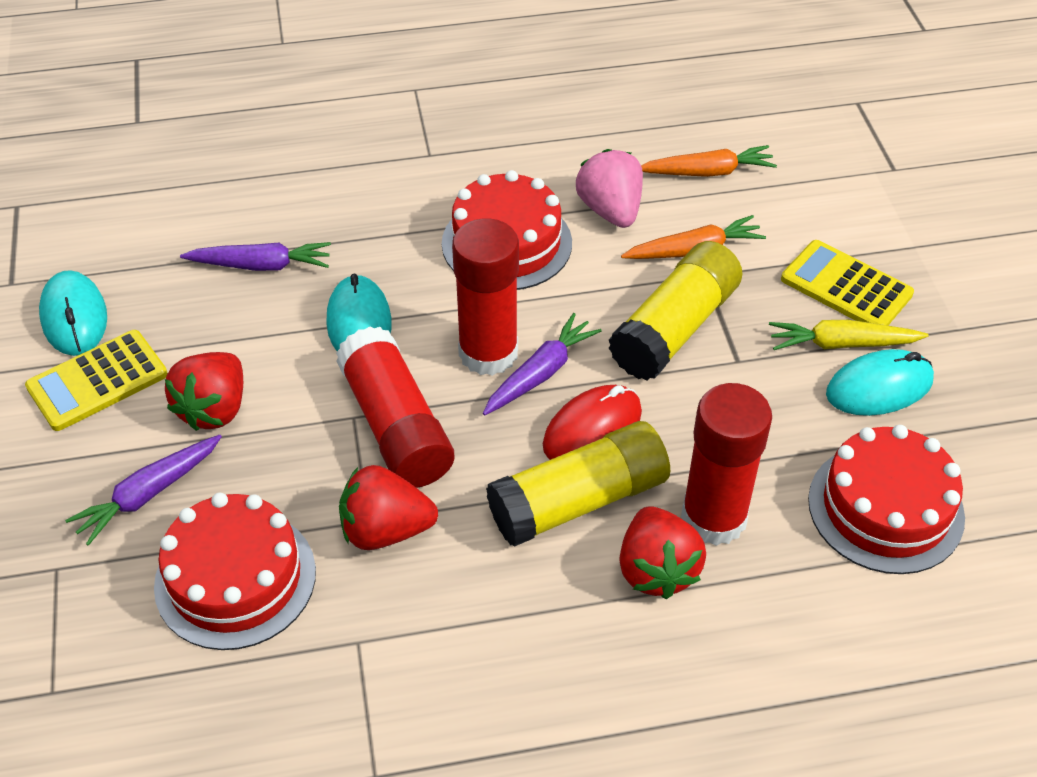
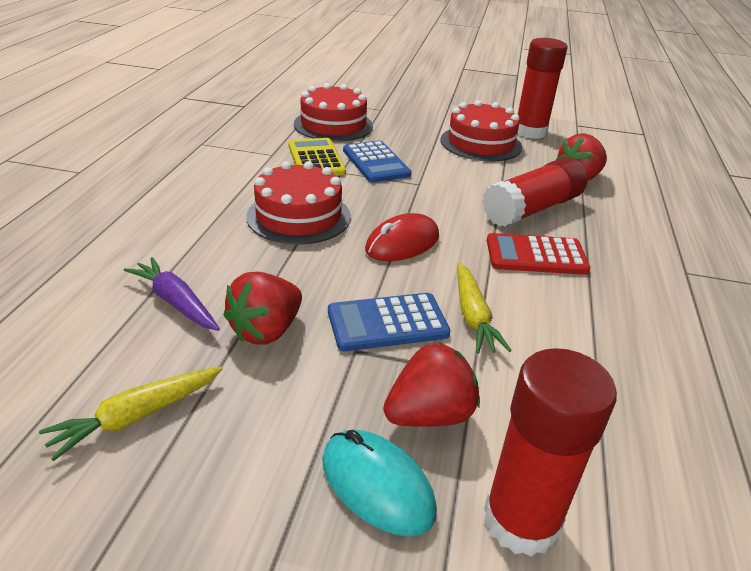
blue calculator: none = 0 -> [328,293,451,352] [343,141,412,182] = 2
orange carrot: [621,215,766,259] [641,145,777,177] = 2 -> none = 0
pink strawberry: [576,149,643,228] = 1 -> none = 0
purple carrot: [65,435,222,546] [180,242,331,271] [483,313,602,415] = 3 -> [124,257,220,331] = 1
red calculator: none = 0 -> [487,233,590,275] = 1
turquoise mouse: [39,270,107,356] [326,274,392,351] [826,349,934,416] = 3 -> [322,430,437,536] = 1
yellow calculator: [25,330,168,431] [781,240,914,325] = 2 -> [288,138,346,176] = 1
yellow carrot: [769,320,929,350] = 1 -> [39,367,223,461] [457,262,512,354] = 2
yellow glue stick: [486,421,670,547] [609,241,743,381] = 2 -> none = 0

